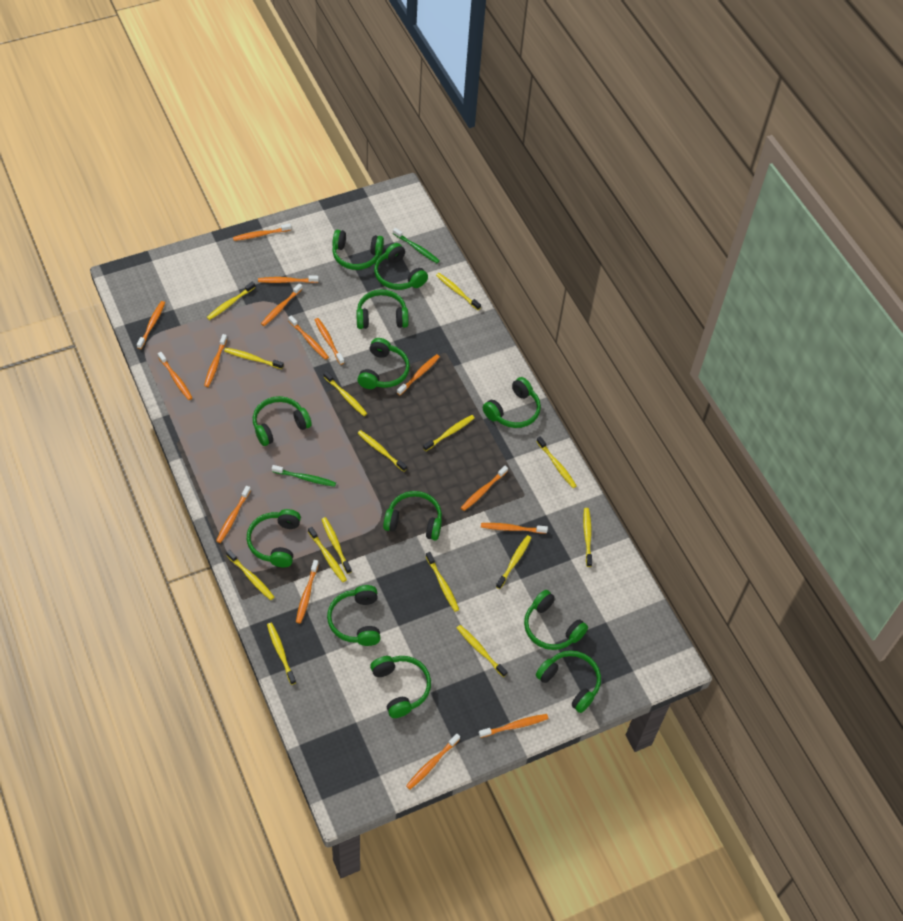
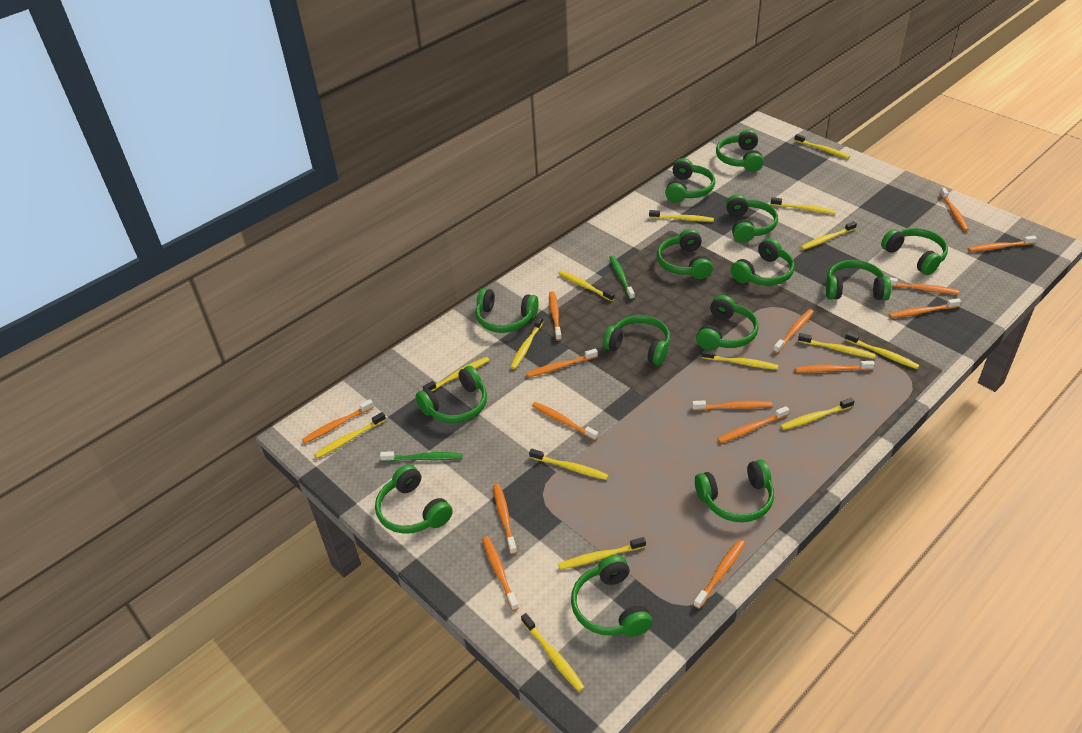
green headphones: [247,509,301,568] [253,396,312,446] [327,585,381,646] [332,230,384,270] [356,289,409,329] [357,338,410,389] [370,656,431,718] [374,243,428,290] [383,491,442,540] [483,377,541,428] [524,590,588,650] [536,651,601,713] = 12 -> [375,464,453,534] [416,366,487,423] [476,288,539,333] [571,555,652,637] [603,315,670,365] [657,229,713,279] [665,158,715,203] [695,459,774,522] [696,295,759,350] [716,129,764,172] [726,194,778,242] [731,238,795,286] [826,260,891,300] [881,228,948,275] = 14

